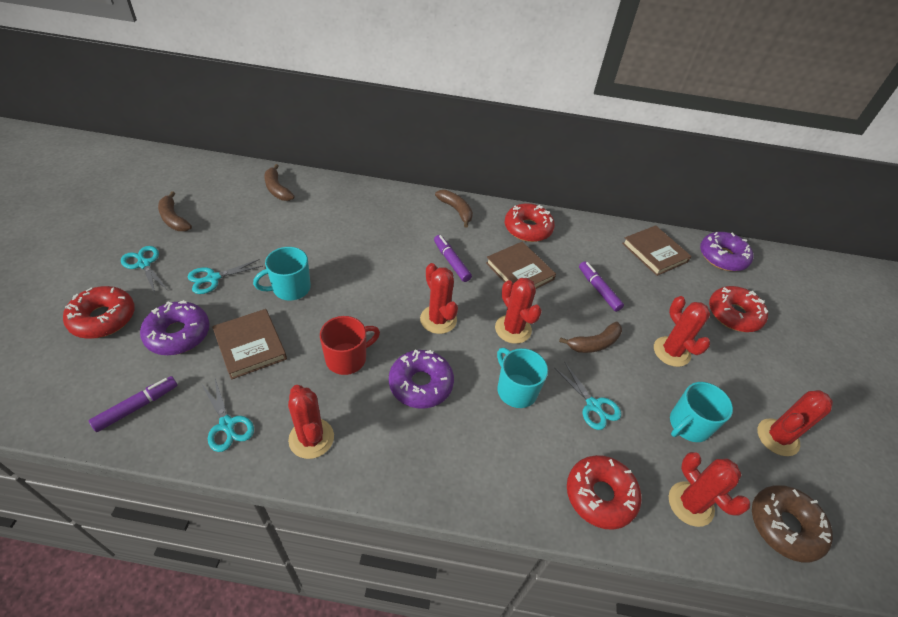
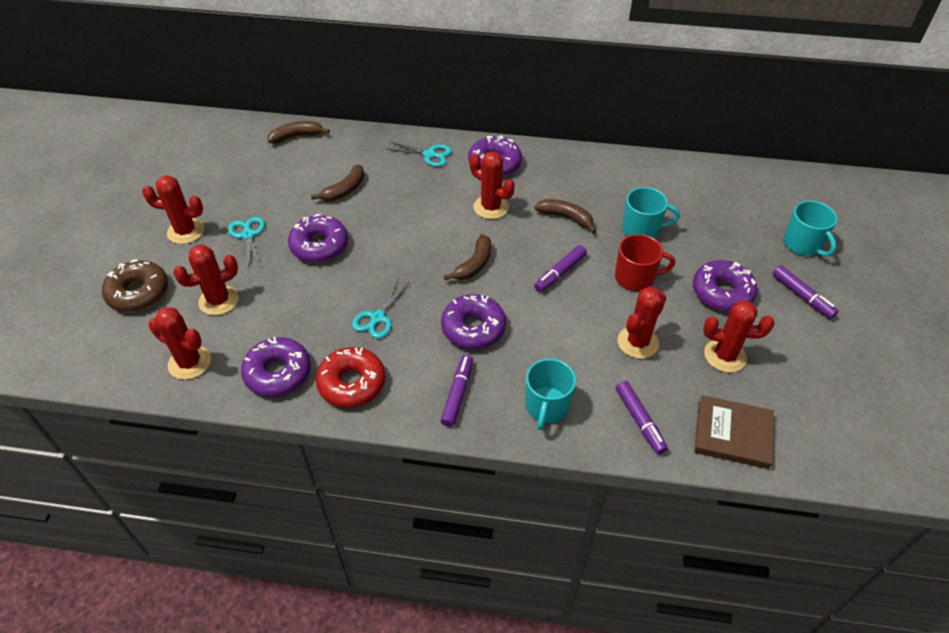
brown book: [212,309,287,380] [486,242,556,289] [622,225,692,276] = 3 -> [694,395,774,469] = 1
purple donut: [140,300,210,355] [389,350,454,409] [700,232,753,271] = 3 -> [241,337,311,397] [288,214,348,262] [441,294,506,349] [468,135,522,176] [693,260,758,312] = 5
purple marker: [89,376,178,432] [434,235,472,282] [579,261,624,312] = 3 -> [440,355,473,427] [534,245,587,292] [616,381,668,454] [773,266,839,319] = 4
red donut: [63,286,135,339] [505,204,555,242] [567,455,641,530] [709,286,768,332] = 4 -> [316,347,385,408] = 1
turquoise scissors: [121,246,168,294] [188,259,263,294] [202,378,254,452] [554,363,621,430] = 4 -> [228,217,265,267] [352,279,410,338] [387,142,452,167] = 3

